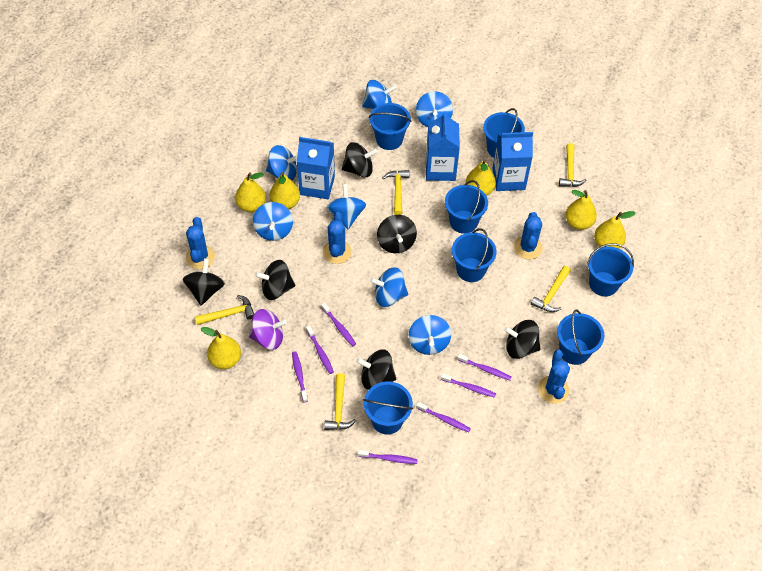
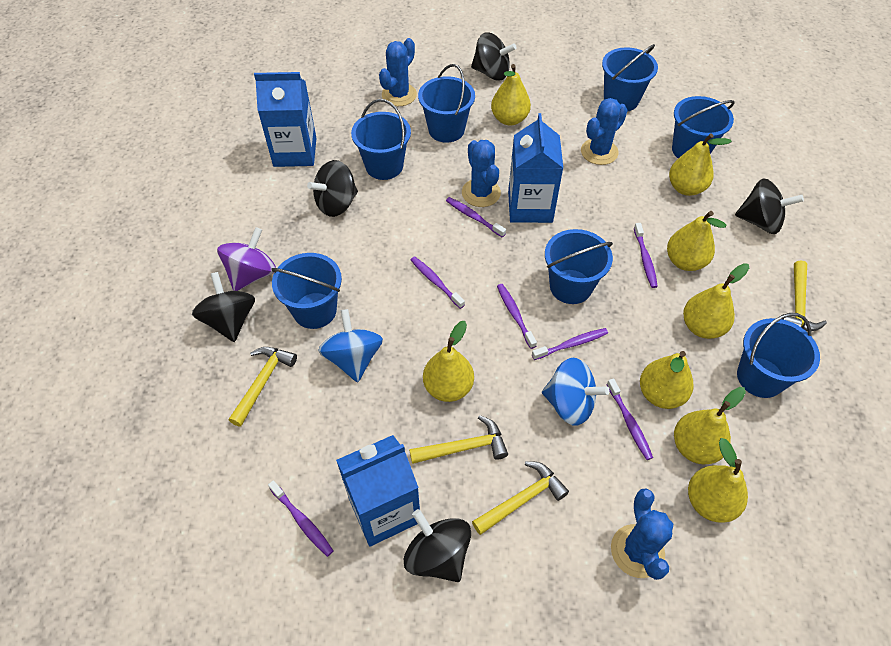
black spinning top: [183,258,225,306] [255,260,295,300] [342,142,378,178] [356,350,396,390] [377,215,417,253] [504,320,540,359] = 6 -> [192,272,255,342] [307,160,358,217] [404,509,471,582] [471,32,517,81] [735,179,804,234] = 5
blue spinning top: [253,202,293,241] [266,145,297,181] [327,184,366,229] [362,80,397,109] [370,267,408,307] [408,315,451,355] [416,91,453,127] = 7 -> [318,309,383,383] [542,358,610,426] = 2
yellow hammer: [195,295,254,325] [324,373,356,430] [382,170,409,215] [531,266,571,312] [559,143,586,187] = 5 -> [229,347,297,427] [409,415,508,464] [472,461,569,535] [783,261,827,331] = 4
yellow pear: [201,327,241,369] [235,172,266,212] [270,172,300,209] [466,159,496,196] [566,190,597,230] [594,211,636,249] = 6 -> [423,321,474,402] [491,64,531,125] [640,351,694,409] [667,211,726,271] [669,133,732,196] [674,387,746,465] [683,263,749,339] [688,438,748,523] = 8

